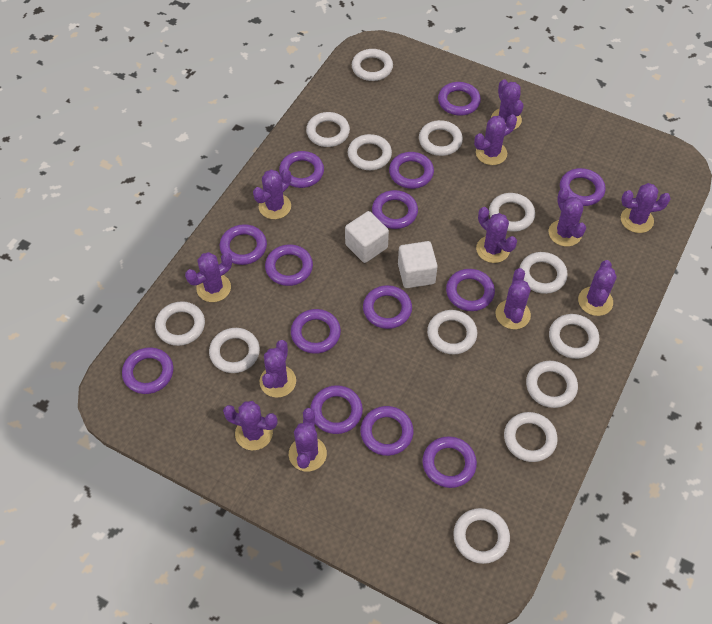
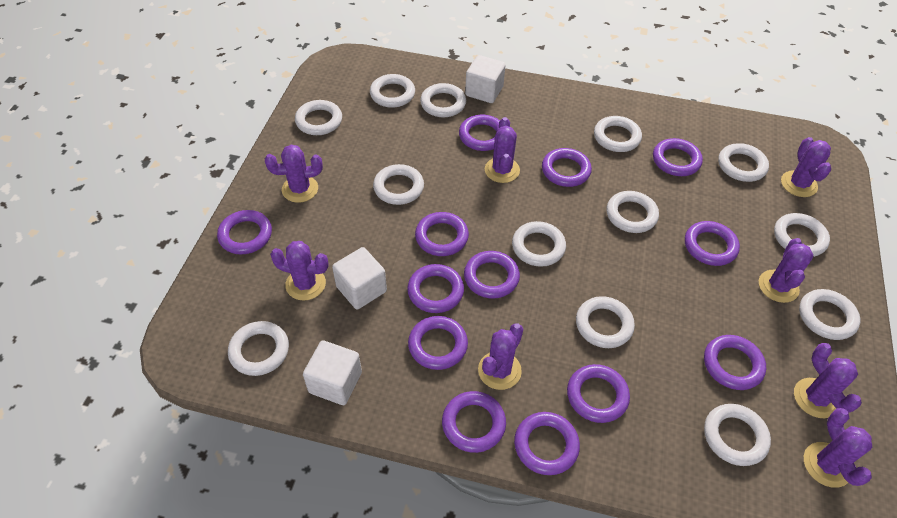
purple cactus: [185,252,232,302] [223,401,277,450] [253,169,291,219] [260,340,296,398] [289,408,327,472] [474,114,517,165] [476,207,517,263] [491,79,523,130] [495,268,531,329] [548,188,586,247] [578,260,617,316] [621,183,671,233] = 12 -> [265,145,323,203] [270,241,329,301] [478,323,523,390] [485,117,520,183] [759,238,813,303] [781,137,831,197] [794,343,862,418] [804,408,872,488] = 8
purple ring: [122,347,173,394] [220,224,267,265] [265,244,313,286] [279,151,324,188] [291,309,341,354] [310,385,363,434] [360,406,414,456] [363,285,412,329] [372,190,418,229] [389,152,434,189] [422,436,477,488] [438,82,481,116] [446,269,495,311] [560,168,605,206] = 14 -> [217,210,272,254] [407,264,464,313] [408,316,468,370] [415,212,469,256] [442,391,506,453] [459,115,500,151] [464,251,520,299] [514,412,580,475] [542,148,592,187] [567,364,630,423] [653,138,703,176] [685,221,740,266] [704,335,766,390] = 13
white cube: [345,211,389,263] [398,241,438,288] = 2 -> [303,340,362,405] [332,247,387,309] [465,55,505,103] = 3

